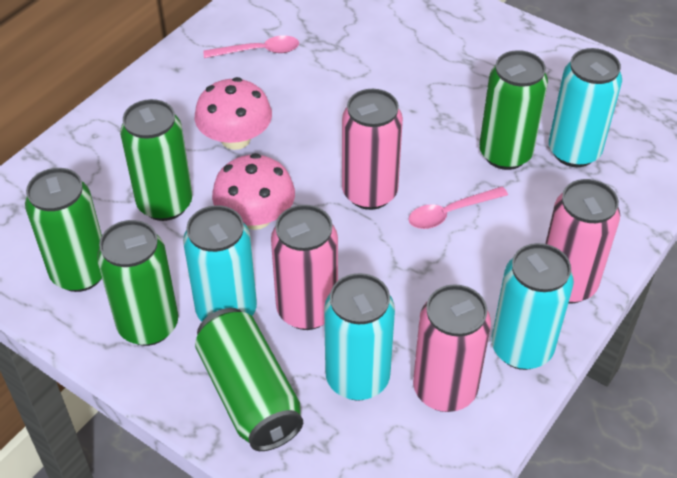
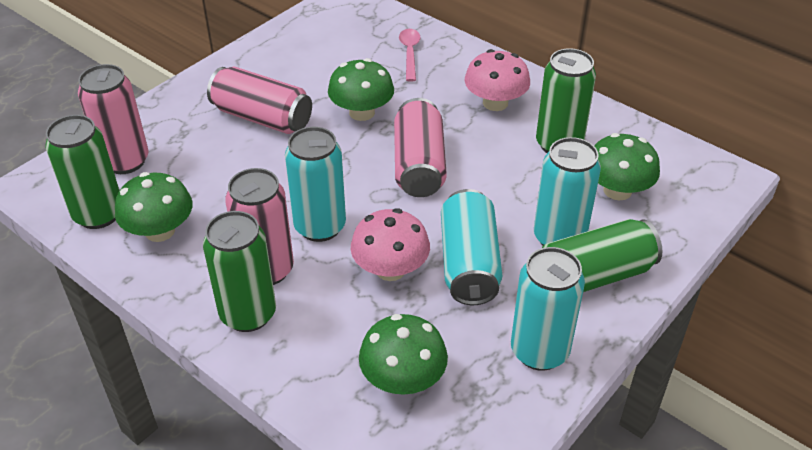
green can: [25,168,102,292] [97,220,178,346] [120,99,193,221] [195,308,303,451] [479,50,548,170] = 5 -> [45,115,119,229] [203,211,276,332] [536,48,596,153] [542,219,662,292] = 4
green mushroom: none = 0 -> [115,172,193,242] [328,58,394,121] [359,314,448,395] [594,133,660,201] = 4
pink spoon: [203,35,299,58] [409,187,508,229] = 2 -> [399,29,421,82] = 1

